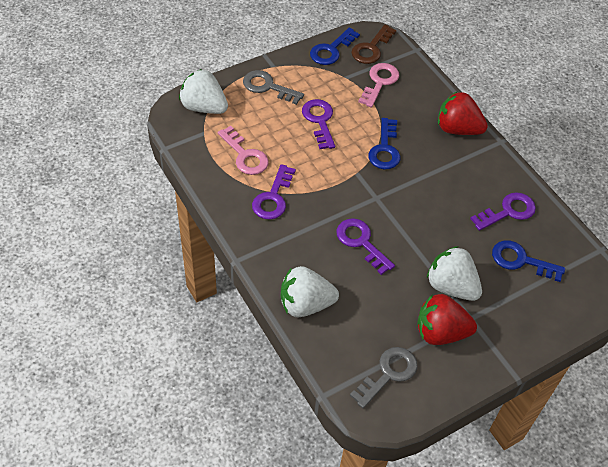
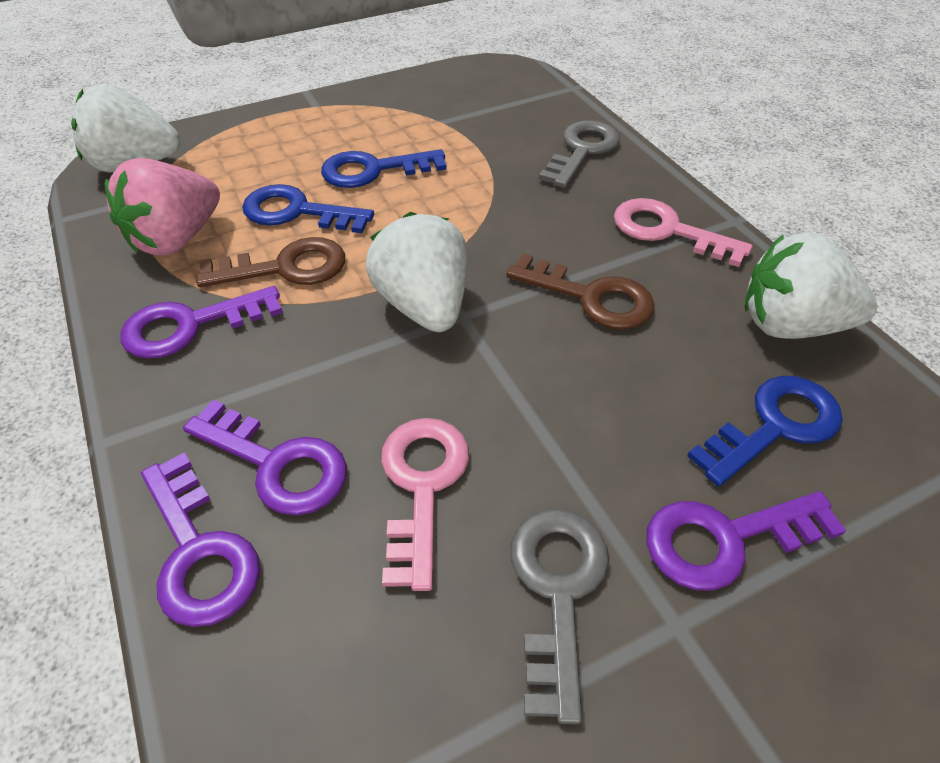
brown key: [351,25,396,64] = 1 -> [196,237,345,287] [507,254,654,330] = 2
pink strawberry: none = 0 -> [105,158,220,256] = 1
red strawberry: [417,294,477,345] [438,92,488,135] = 2 -> none = 0

